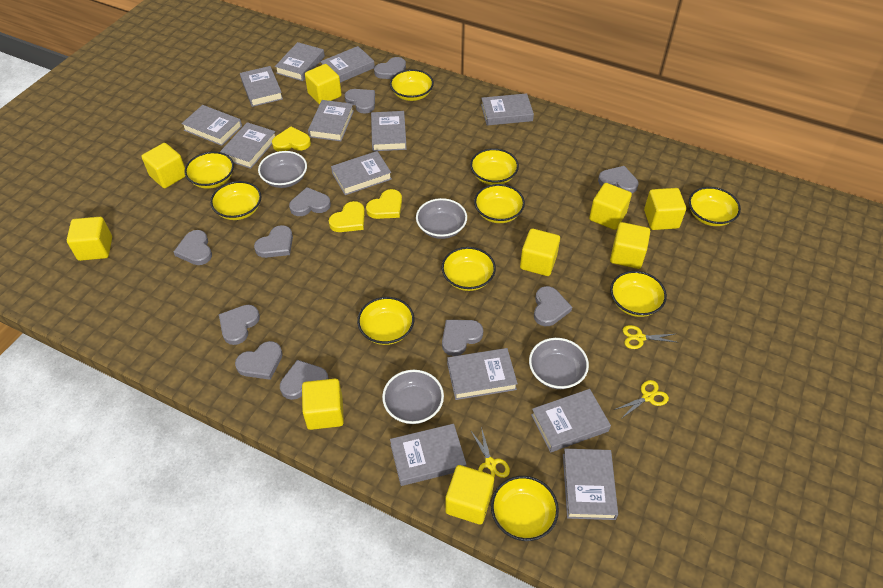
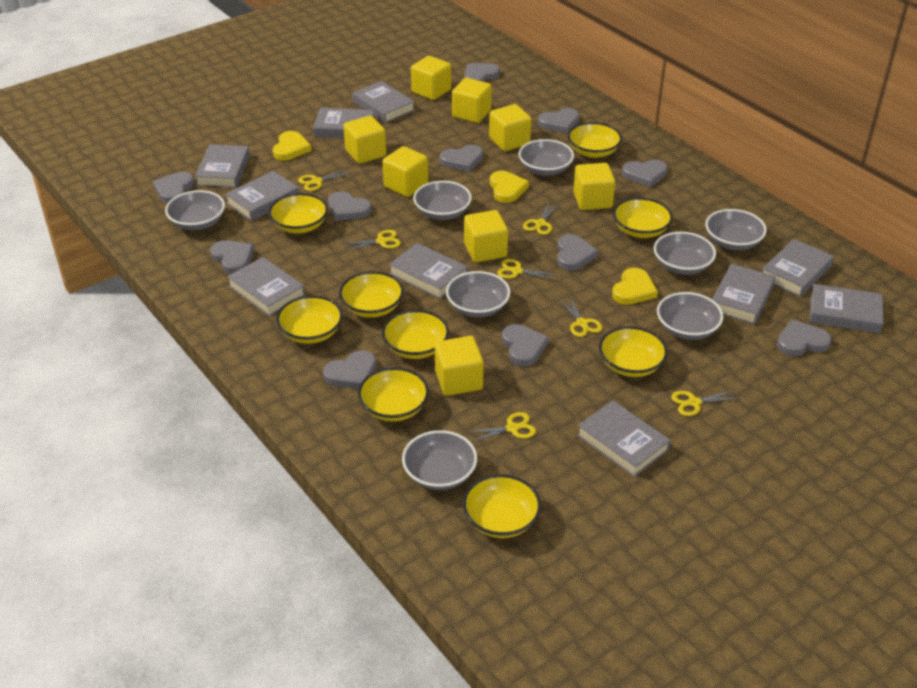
grey book: [181,105,242,146] [220,122,276,169] [240,66,283,107] [275,42,325,81] [308,100,354,141] [320,46,375,83] [331,151,392,195] [371,111,407,151] [390,424,466,486] [447,348,518,400] [481,93,534,126] [531,389,611,452] [563,449,618,520] = 13 -> [195,144,250,188] [225,171,299,221] [227,257,306,316] [313,108,374,138] [352,81,415,123] [389,243,468,299] [577,401,671,477] [712,264,776,324] [762,239,834,297] [810,284,883,333] = 10
grey bowl: [258,151,307,188] [382,370,444,424] [416,198,467,239] [529,338,589,389] = 4 -> [165,190,225,230] [402,430,477,490] [413,181,472,220] [446,271,511,317] [519,139,574,176] [654,232,716,275] [657,292,724,340] [705,209,767,250] = 8
yellow bowl: [184,152,234,189] [210,181,261,220] [357,297,415,345] [390,69,434,101] [441,247,496,291] [470,148,519,185] [474,184,525,223] [491,476,559,541] [610,271,667,317] [689,187,741,226] = 10 -> [268,193,328,233] [276,296,343,344] [339,271,404,318] [358,367,429,422] [382,310,449,359] [463,474,541,538] [567,122,622,158] [599,326,668,377] [613,198,673,238] = 9
yellow cube: [67,217,112,261] [141,143,186,188] [302,379,344,430] [305,64,342,105] [445,465,494,524] [520,228,560,276] [589,183,632,230] [610,222,650,269] [644,188,686,230] = 9 -> [343,116,386,164] [382,146,428,197] [411,56,451,100] [435,336,484,396] [452,78,492,123] [464,210,508,262] [489,104,531,151] [573,163,615,210] = 8
yellow scissors: [470,427,510,478] [614,380,669,419] [623,325,679,349] = 3 -> [298,168,351,191] [342,230,401,251] [466,412,536,442] [497,259,556,281] [523,203,559,235] [559,296,602,337] [671,390,740,416] = 7

